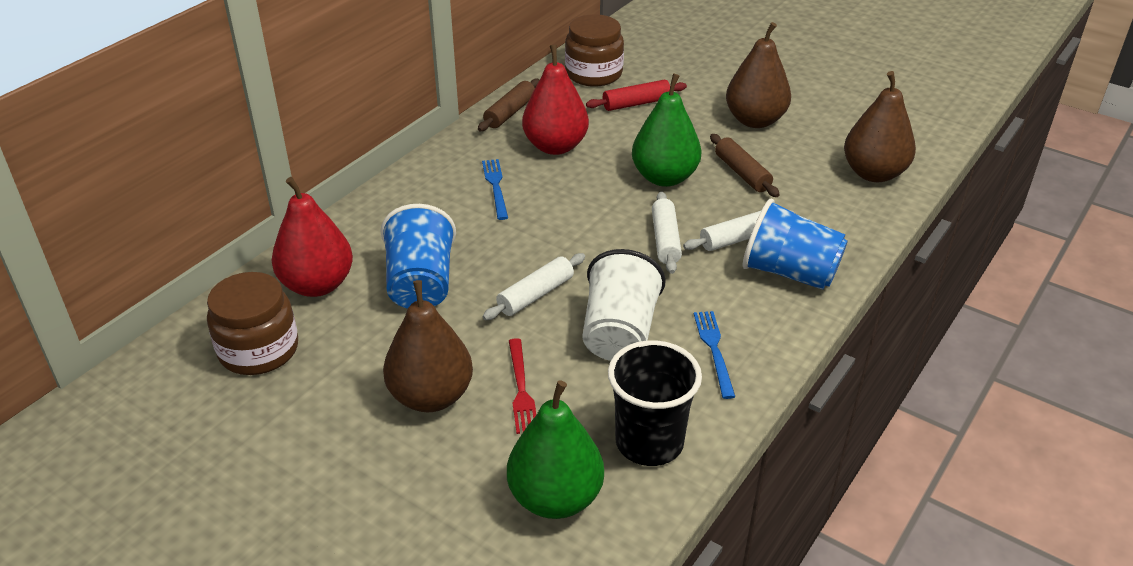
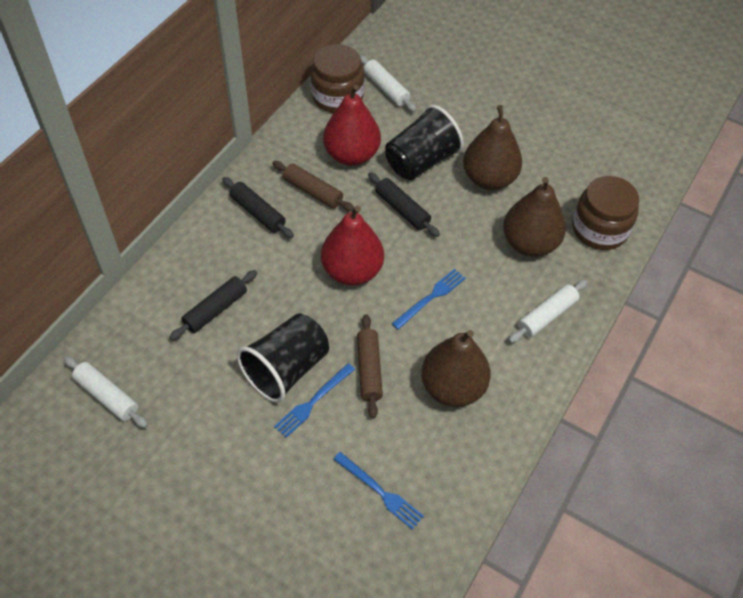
black cup: [608,340,702,466] = 1 -> [237,313,329,403] [385,105,464,180] = 2
black rolling pin: none = 0 -> [169,270,257,340] [222,177,294,238] [368,172,440,237] = 3
blue cup: [380,204,456,309] [743,198,848,290] = 2 -> none = 0
blue fork: [482,159,508,220] [694,311,735,399] = 2 -> [274,363,355,438] [333,452,424,530] [392,269,466,330] = 3
green pear: [507,380,604,519] [632,74,702,187] = 2 -> none = 0
red fork: [509,338,536,434] = 1 -> none = 0
red rolling pin: [586,80,687,111] = 1 -> none = 0
white cup: [583,249,666,361] = 1 -> none = 0

